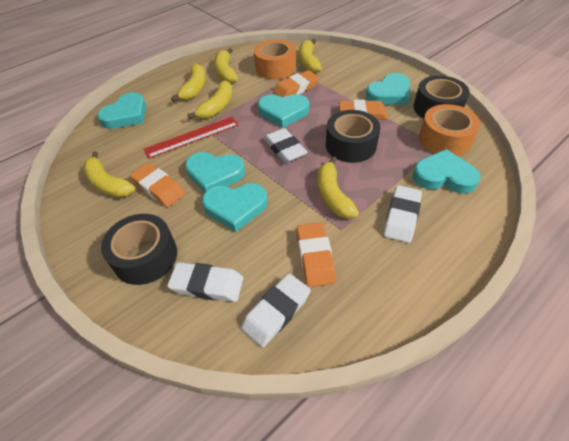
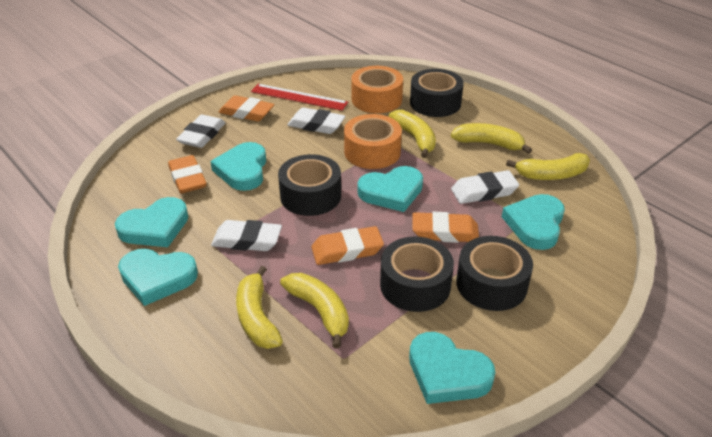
black tape: [101,214,177,285] [326,110,380,163] [414,76,470,119] = 3 -> [278,154,341,216] [380,236,454,312] [410,69,464,117] [456,236,533,311] = 4
yellow banana: [83,151,135,197] [171,63,206,102] [187,80,232,119] [214,48,238,83] [299,39,322,73] [318,156,359,219] = 6 -> [236,266,283,349] [280,273,349,349] [388,110,436,158] [451,123,532,154] [506,153,590,180] = 5

